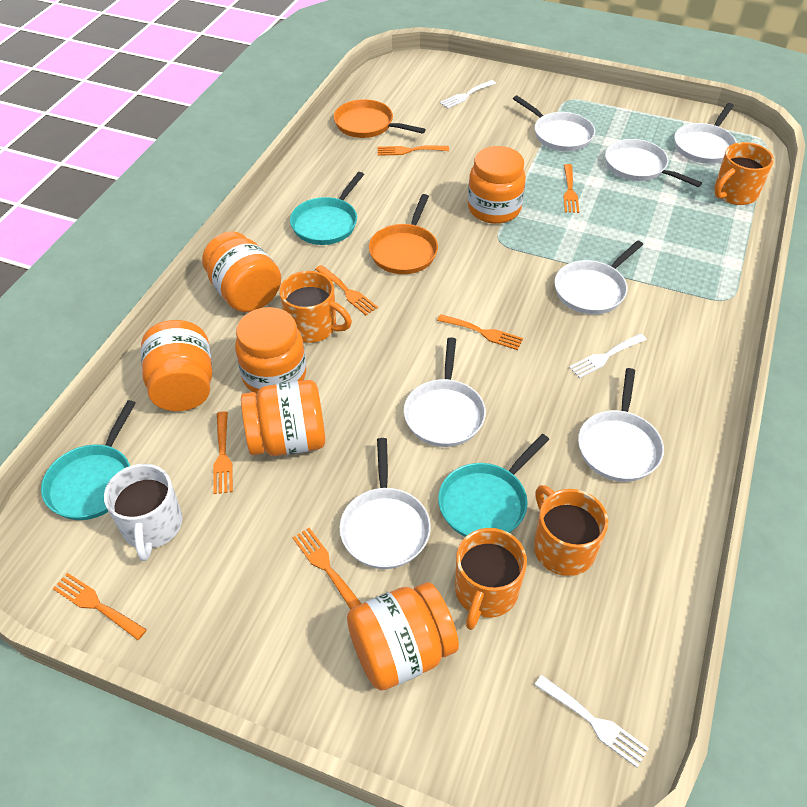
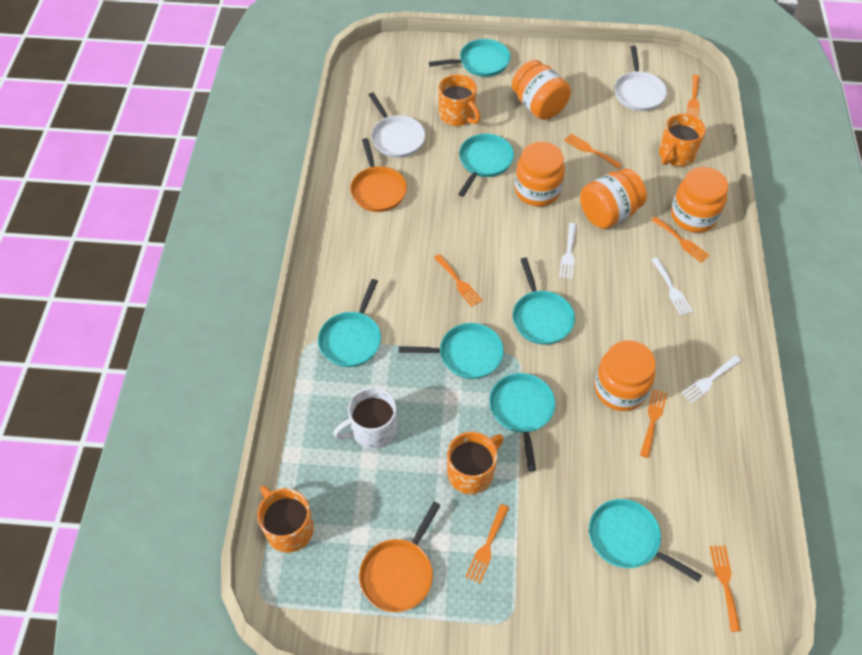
orange jar: [141,320,212,411] [202,231,281,312] [235,307,306,395] [241,380,325,456] [347,582,459,691] [468,146,526,224] = 6 -> [512,60,571,120] [515,142,565,206] [580,169,647,229] [595,340,656,411] [671,167,728,233] = 5
turquoise pan: [41,400,136,520] [290,172,364,245] [438,434,549,537] = 3 -> [318,279,381,367] [399,323,504,379] [429,39,511,77] [458,134,514,197] [489,373,555,471] [513,258,575,345] [589,499,702,582] = 7
white pan: [339,438,431,569] [404,337,486,447] [513,95,595,152] [554,240,643,314] [578,368,664,482] [605,139,702,187] [674,103,737,164] = 7 -> [368,92,425,158] [615,46,667,111] = 2

